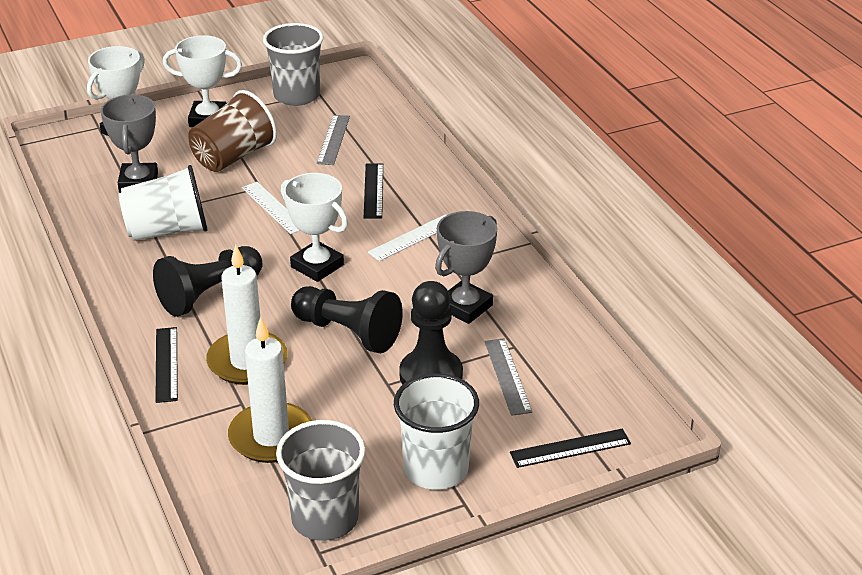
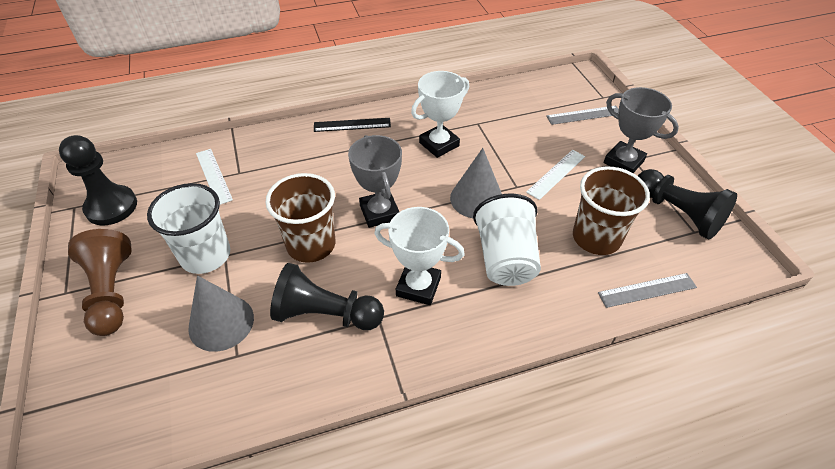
black ruler: [155,327,178,403] [364,163,383,219] [510,429,631,468] = 3 -> [314,118,391,132] = 1
brown cup: [188,90,277,172] = 1 -> [265,173,335,263] [573,167,650,255] = 2
brown pawn: none = 0 -> [68,229,132,336] = 1
grey cone: none = 0 -> [188,276,254,352] [450,148,502,218] = 2
grey cup: [263,23,324,106] [276,420,366,541] = 2 -> none = 0
white candle: [206,245,287,385] [228,317,312,463] = 2 -> none = 0
white trophy: [87,46,145,136] [163,35,242,127] [281,173,348,282] = 3 -> [374,207,465,305] [411,71,469,158] = 2

